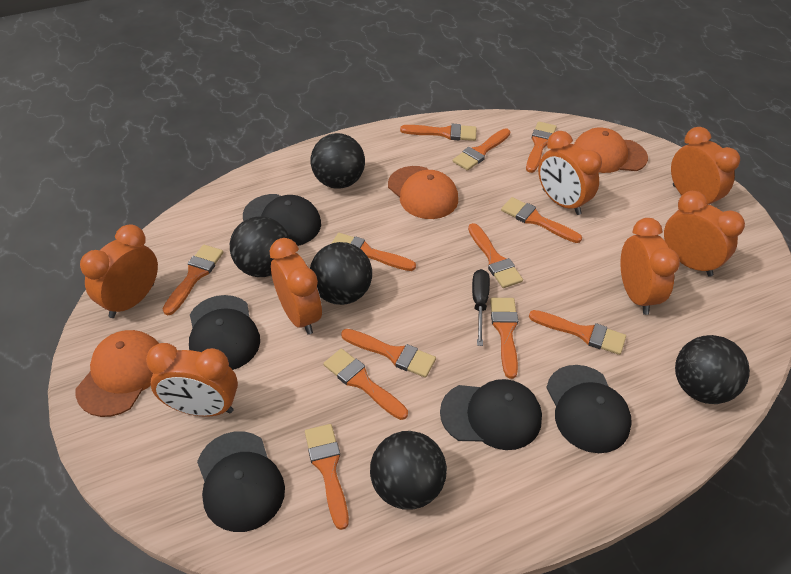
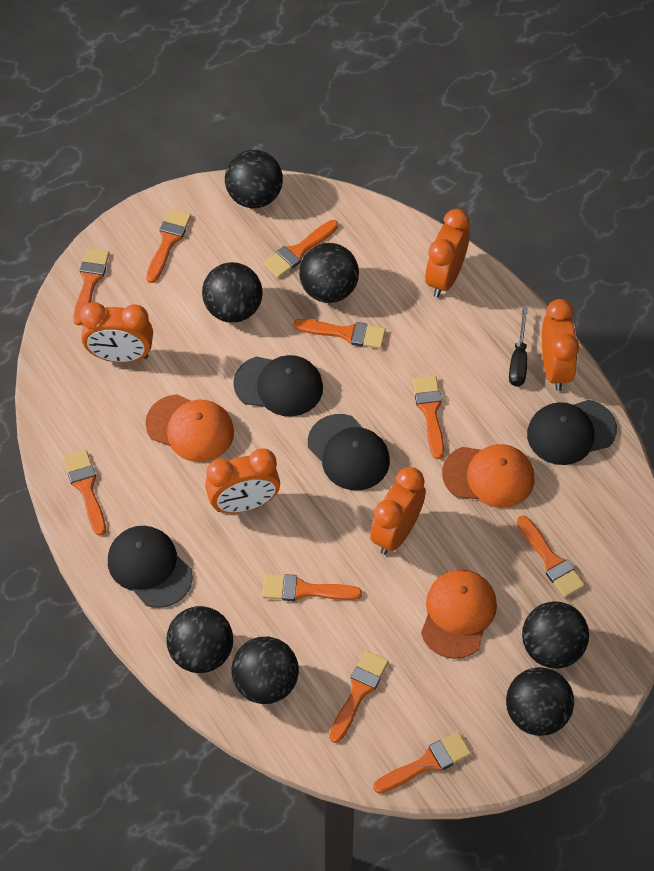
black ball: [230,216,290,277] [310,242,372,305] [311,133,365,189] [370,431,447,510] [675,335,750,404] = 5 -> [166,606,233,673] [202,262,263,323] [225,150,283,208] [231,636,299,704] [299,243,359,303] [506,667,574,736] [522,601,589,669] = 7
black cap: [189,295,260,370] [197,431,285,532] [243,194,321,246] [440,379,542,450] [546,365,632,453] = 5 -> [108,526,193,608] [233,355,323,416] [308,414,390,490] [527,400,617,465] = 4
orange brush: [163,245,223,315] [305,424,349,530] [323,348,408,420] [331,233,416,271] [341,329,436,378] [400,124,476,141] [453,128,510,171] [468,223,523,288] [490,298,518,379] [501,197,582,243] [526,121,557,173] [529,310,626,355] = 12 -> [63,450,106,536] [73,248,110,325] [146,208,191,283] [262,574,362,601] [263,220,338,278] [293,319,386,349] [329,650,389,743] [373,732,471,794] [413,375,444,459] [517,515,585,598] = 10
orange clock: [80,224,158,318] [146,343,238,417] [270,238,322,335] [538,131,602,215] [620,218,680,315] [664,191,745,277] [671,127,740,205] = 7 -> [80,302,153,363] [205,448,280,513] [370,467,426,555] [425,209,470,297] [542,299,579,391] = 5

